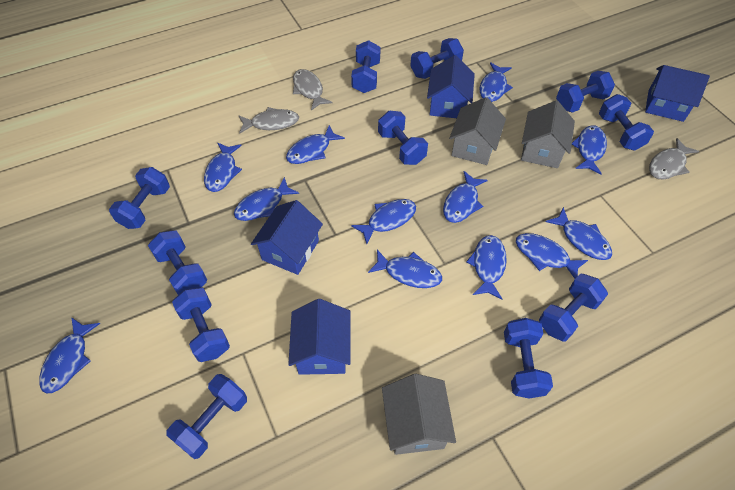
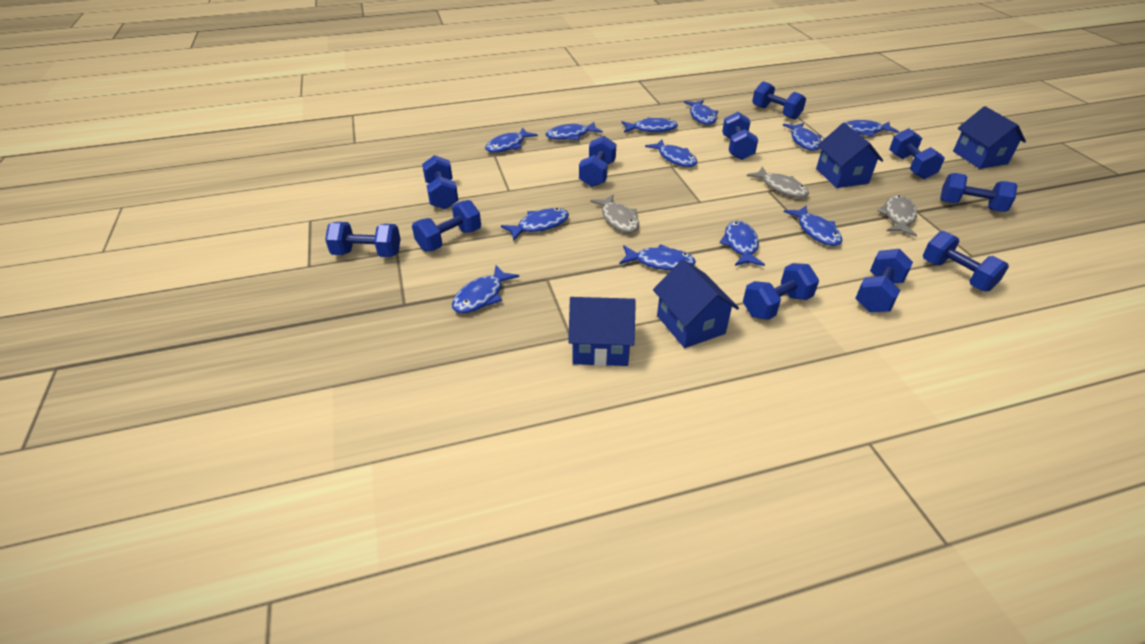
grey house: [382,374,456,455] [449,97,506,165] [521,100,575,168] = 3 -> none = 0

